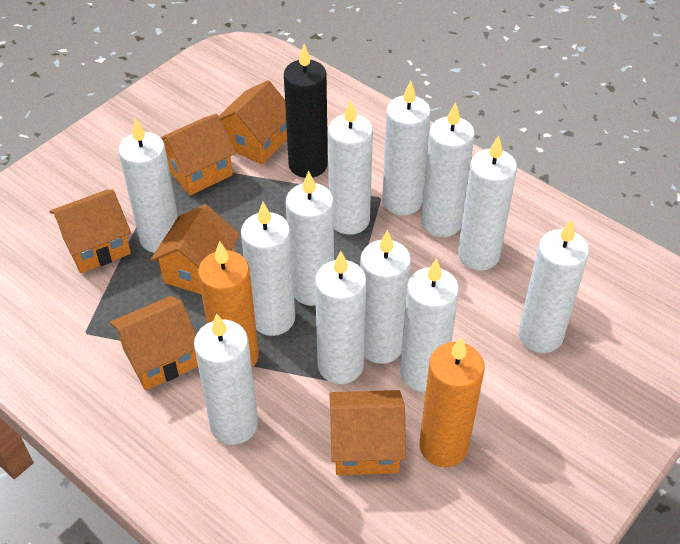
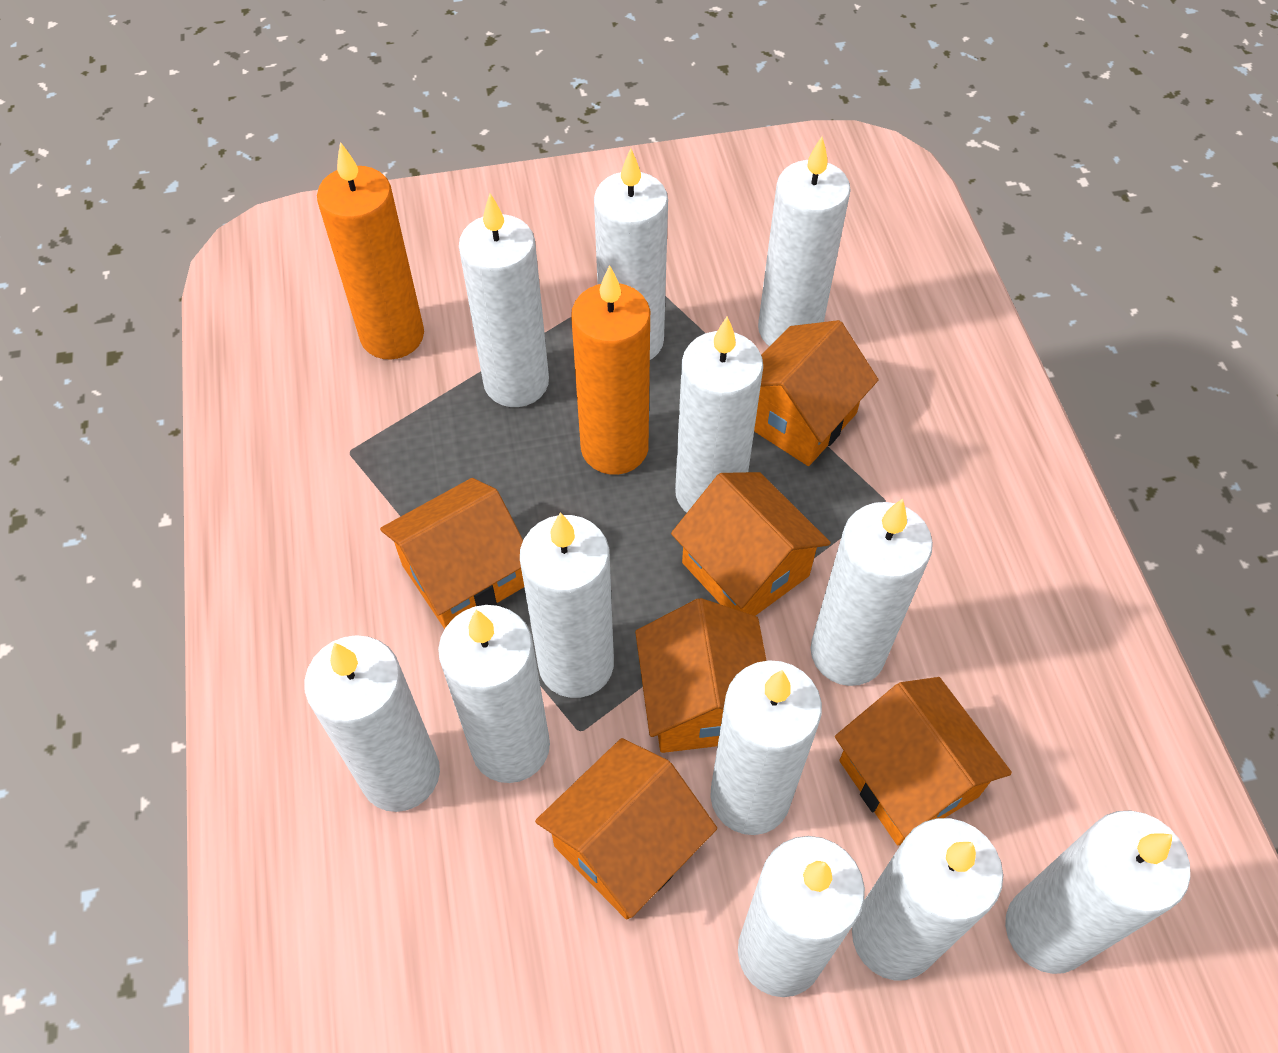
black candle: [284,44,328,178] = 1 -> none = 0

